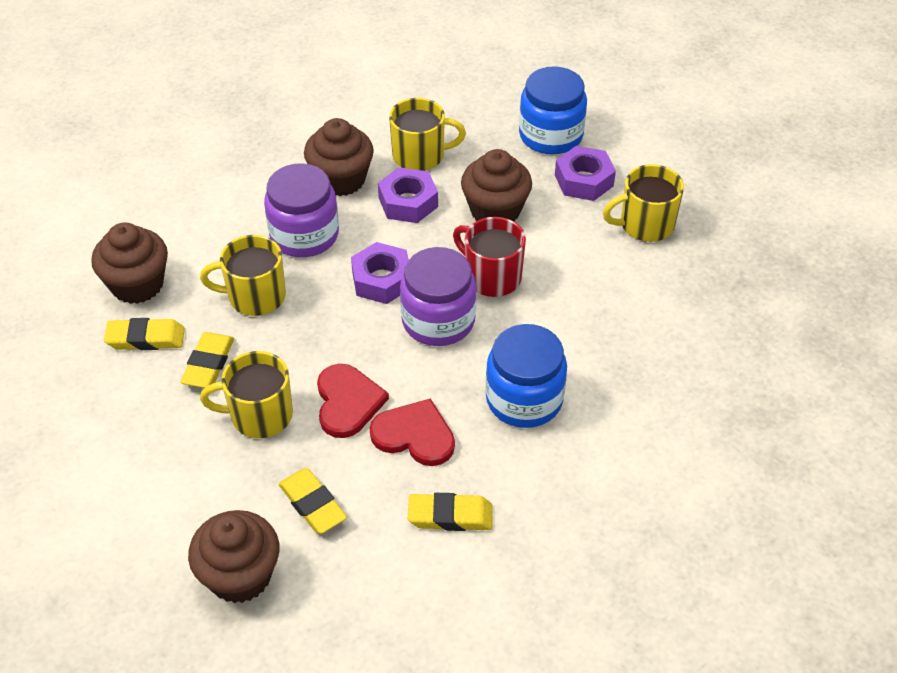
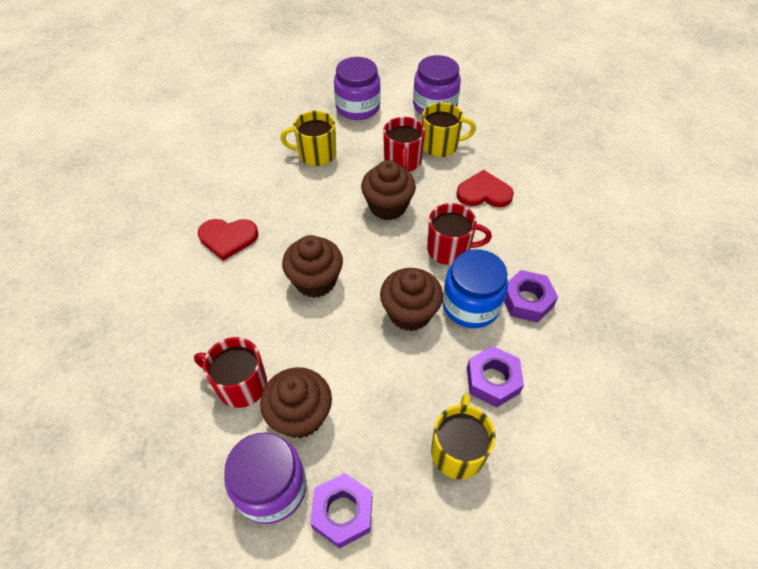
blue jar: [485,324,567,428] [519,66,587,155] = 2 -> [443,249,508,328] = 1
purple jar: [264,163,339,257] [400,247,477,346] = 2 -> [224,433,307,524] [334,57,381,120] [413,55,461,115] = 3
red mug: [453,217,526,297] = 1 -> [194,337,267,408] [383,117,425,172] [427,203,492,265] = 3
yellow eraser: [104,318,185,350] [180,332,234,388] [279,468,347,534] [408,493,493,531] = 4 -> none = 0
yellow mug: [200,235,286,316] [200,351,293,438] [389,98,466,171] [603,164,684,242] = 4 -> [280,111,336,166] [422,102,476,157] [431,393,496,479] = 3

